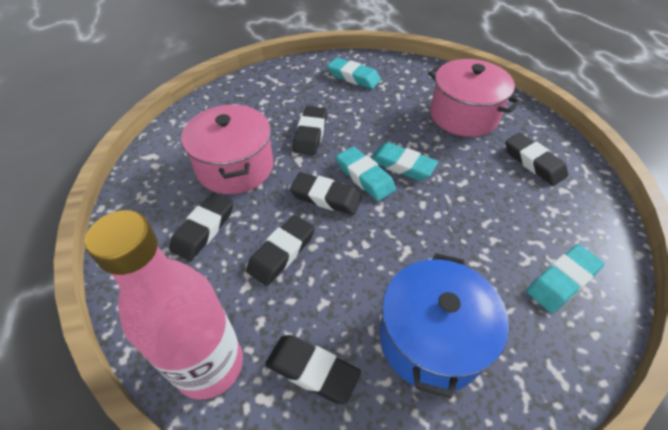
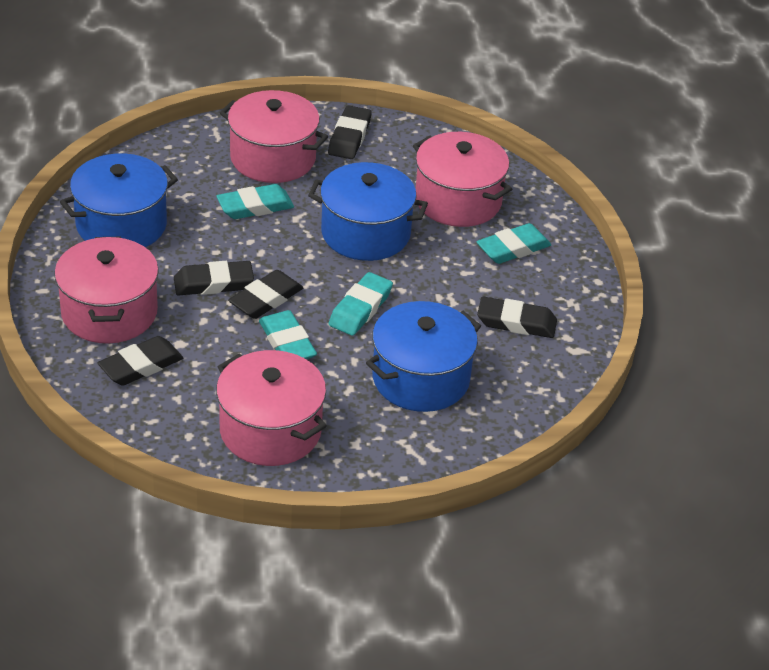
black eraser: [169,193,233,261] [246,215,315,286] [265,335,361,404] [290,172,362,215] [293,106,327,155] [505,133,568,186] = 6 -> [98,336,183,386] [174,261,254,296] [228,270,303,319] [328,105,372,159] [477,297,557,338] = 5
blue pot: [380,253,509,398] = 1 -> [60,153,178,247] [308,162,428,261] [366,301,481,412] = 3
pink bottle: [85,210,243,399] = 1 -> none = 0
pink pot: [181,105,274,194] [428,59,521,137] = 2 -> [54,237,159,344] [216,350,327,466] [220,90,328,183] [413,132,512,227] = 4

